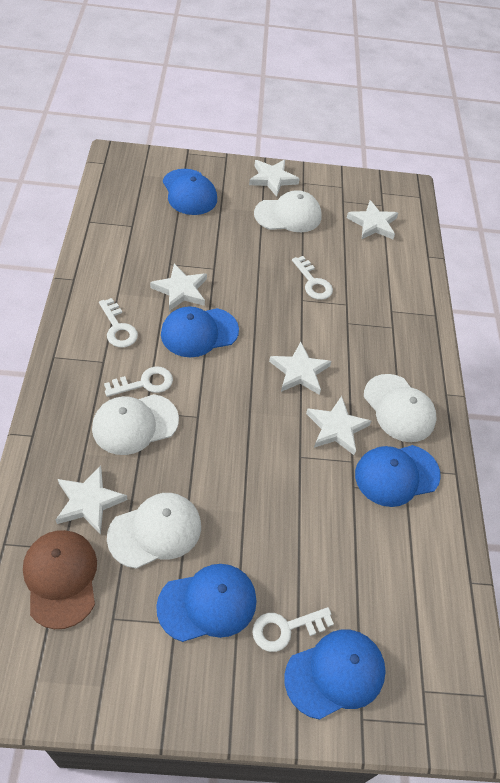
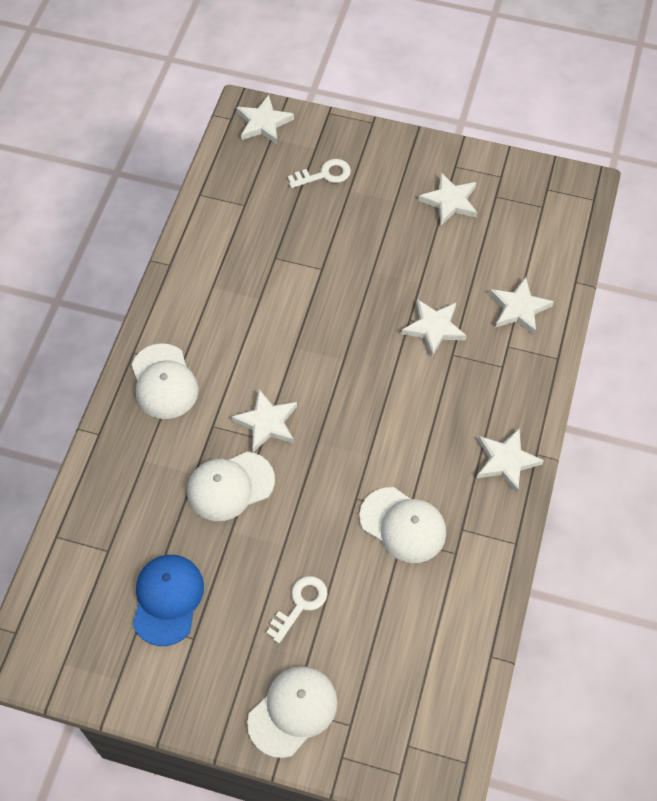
blue cap: [156,564,257,642] [161,306,239,357] [163,169,217,215] [284,629,386,720] [355,445,441,507] = 5 -> [133,555,204,646] = 1
brown cap: [23,530,97,629] = 1 -> none = 0
white key: [99,298,138,348] [104,367,173,397] [252,607,334,652] [292,256,333,300] = 4 -> [266,576,328,643] [288,159,351,188] = 2

